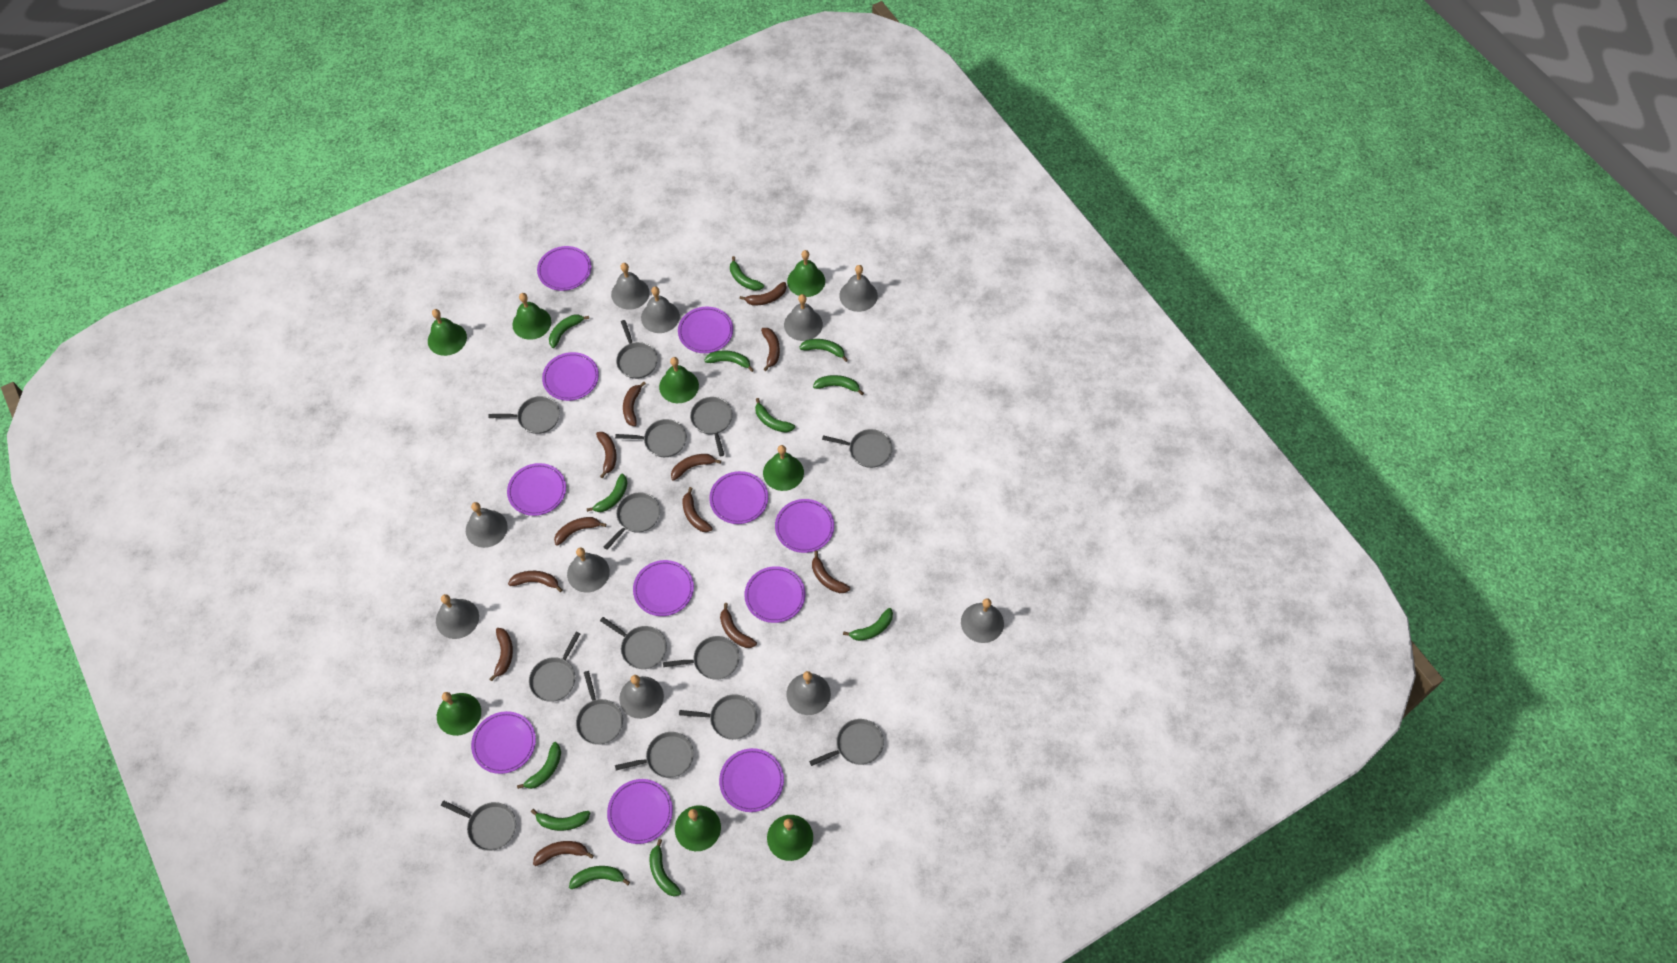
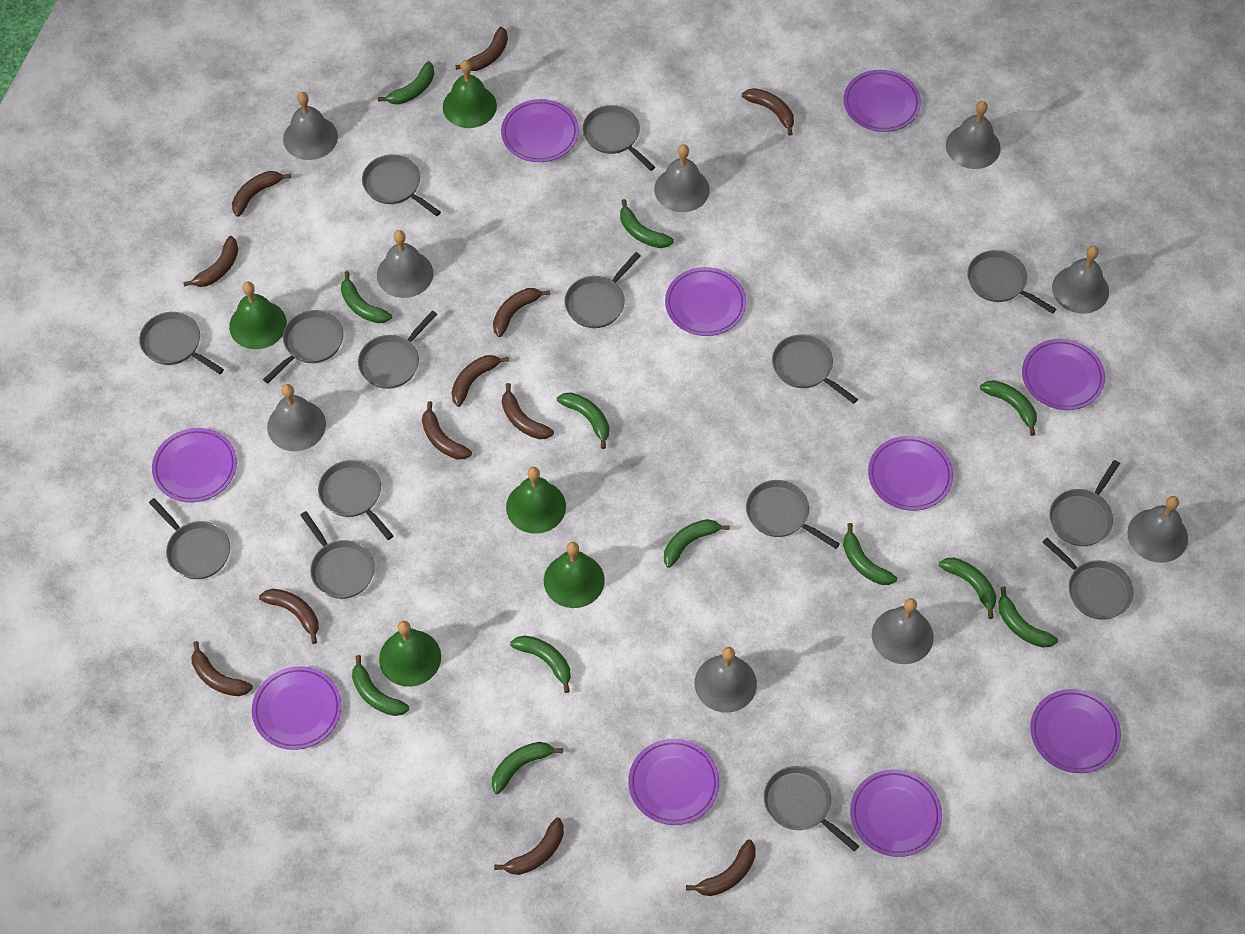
green bell: [428,309,467,356] [437,692,481,736] [512,293,551,340] [659,357,699,403] [675,805,721,851] [763,445,804,491] [767,815,813,861] [787,250,825,297] = 8 -> [229,282,287,349] [379,621,441,687] [443,60,497,128] [506,467,566,534] [544,542,605,608] = 5
grey bell: [436,594,479,639] [466,502,508,548] [567,548,610,593] [611,263,650,310] [619,675,664,719] [641,287,680,333] [784,294,823,341] [787,671,831,715] [839,265,878,312] [961,598,1004,643] = 10 -> [267,384,326,451] [283,92,338,160] [377,230,433,298] [654,144,710,212] [695,647,757,713] [872,598,933,664] [946,101,1001,169] [1052,246,1109,314] [1127,496,1188,563] = 9
grey pan: [441,800,516,851] [489,396,560,434] [529,632,580,702] [576,671,623,745] [600,617,667,669] [604,493,660,550] [615,419,687,457] [615,732,694,778] [616,320,658,379] [663,636,740,680] [679,694,757,740] [690,397,733,456] [809,719,884,766] [822,429,893,468] = 14 -> [139,312,224,374] [149,498,230,579] [263,310,344,384] [300,511,375,599] [318,460,393,540] [358,310,437,389] [362,155,441,216] [564,252,641,328] [582,105,655,171] [746,480,840,549] [764,766,859,851] [772,334,858,404] [967,250,1056,314] [1042,538,1133,620] [1049,460,1120,546] = 15
purple plate: [471,711,536,774] [507,463,566,516] [537,246,592,291] [542,352,599,401] [607,779,673,844] [633,560,694,616] [678,306,733,353] [709,471,768,524] [719,748,784,812] [744,566,805,623] [775,499,834,553] = 11 -> [152,428,237,502] [252,666,342,750] [501,99,579,162] [628,739,719,825] [665,267,746,336] [843,70,921,132] [850,769,942,857] [868,436,953,511] [1022,339,1105,410] [1030,689,1121,773] = 10

